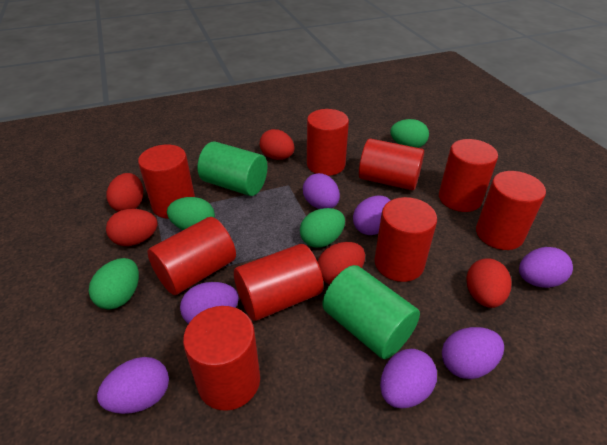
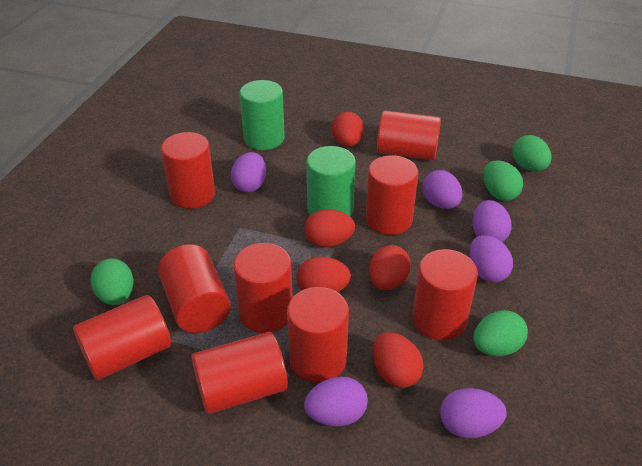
purple egg: [97,357,169,414] [180,282,239,324] [303,173,340,209] [353,196,391,235] [380,349,437,409] [442,327,504,379] [519,247,573,288] = 7 -> [231,152,266,192] [304,376,368,426] [422,170,463,209] [440,388,507,438] [469,235,513,283] [472,200,512,242] = 6

